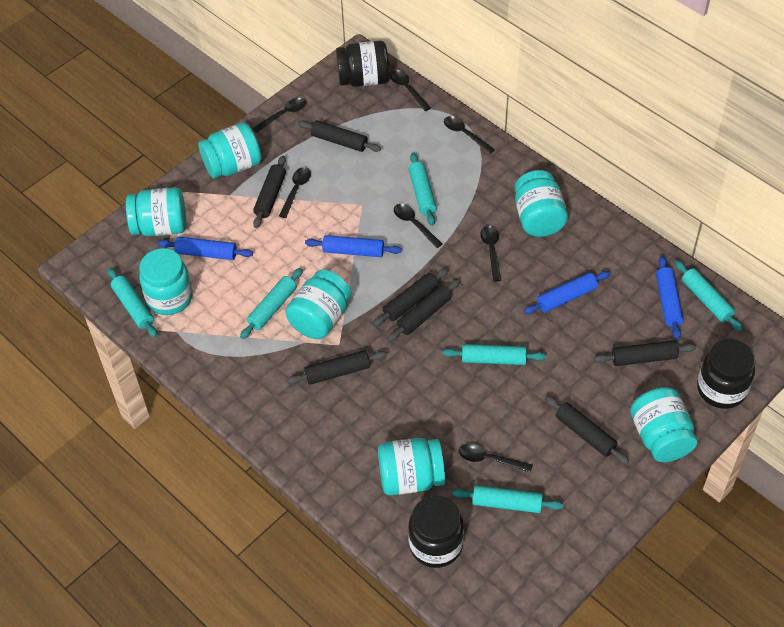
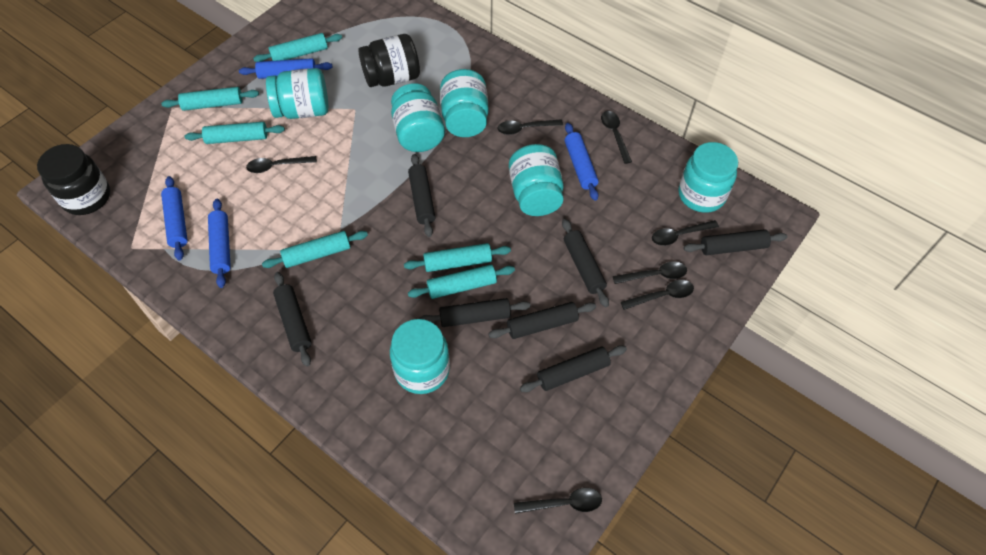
black jar: [336,41,389,87] [408,496,464,568] [697,339,755,409] = 3 -> [37,144,110,215] [358,34,420,87] = 2
turquoise jar: [126,187,186,236] [139,248,193,315] [199,123,262,178] [286,270,351,339] [378,438,445,495] [515,170,568,237] [630,387,697,462] = 7 -> [266,68,328,119] [390,319,450,394] [391,83,445,152] [440,69,489,137] [509,144,564,216] [678,142,738,213] = 6

